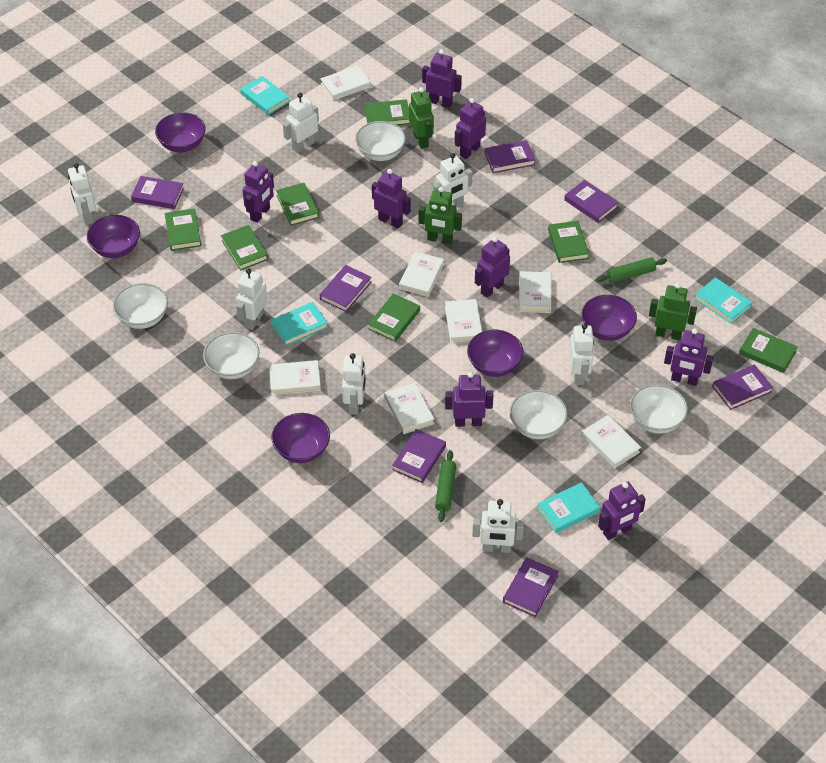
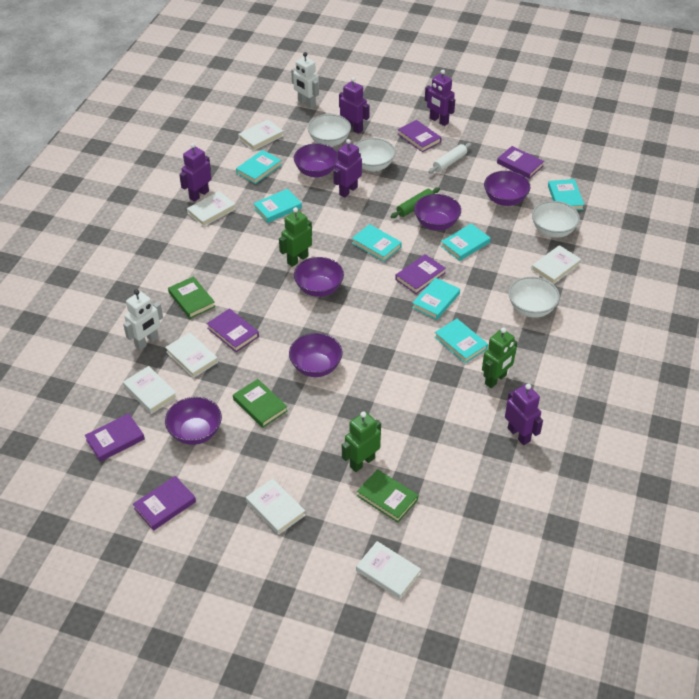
green book: [165,208,201,251] [221,225,268,271] [276,183,319,226] [365,99,410,125] [368,293,420,342] [548,221,589,263] [739,328,798,373] = 7 -> [168,276,215,319] [233,379,288,428] [357,469,418,523] = 3
green rolling pin: [435,451,456,522] [596,257,667,283] = 2 -> [390,187,440,218] = 1
purple book: [131,176,184,209] [320,265,372,312] [392,429,446,483] [485,140,535,173] [503,557,559,617] [564,180,619,223] [712,365,773,410] = 7 -> [85,413,145,462] [133,476,196,531] [206,308,259,352] [395,254,446,294] [398,120,442,152] [497,146,544,179] = 6
purple bowl: [87,215,140,258] [155,112,206,152] [272,413,330,463] [467,330,523,377] [582,295,637,341] = 5 -> [165,397,222,445] [289,333,343,377] [294,143,338,177] [294,257,344,297] [414,194,461,230] [484,171,530,206] = 6
purple robot: [242,161,274,223] [372,169,411,228] [422,49,462,108] [445,372,493,427] [454,98,486,159] [475,237,510,298] [598,482,646,540] [664,328,714,386] = 8 -> [179,143,211,202] [333,139,362,198] [339,77,370,134] [425,70,455,126] [505,384,543,445] = 5
turquoise book: [240,76,290,115] [271,302,328,346] [537,482,600,533] [695,277,753,324] = 4 -> [236,150,281,184] [253,189,302,223] [352,224,402,262] [412,277,460,320] [435,319,488,363] [441,224,490,261] [548,179,585,210] = 7
white bowl: [113,283,168,329] [203,332,259,379] [355,121,406,161] [510,390,567,439] [630,384,688,434] = 5 -> [307,114,351,147] [354,138,395,172] [508,277,560,318] [532,201,580,238] = 4
white robot: [68,163,96,225] [236,268,267,330] [283,93,319,153] [342,353,366,415] [433,153,473,207] [472,499,524,553] [569,323,594,385] = 7 -> [123,289,163,350] [291,52,319,108] = 2
white rolling pin: none = 0 -> [428,143,472,174] = 1

